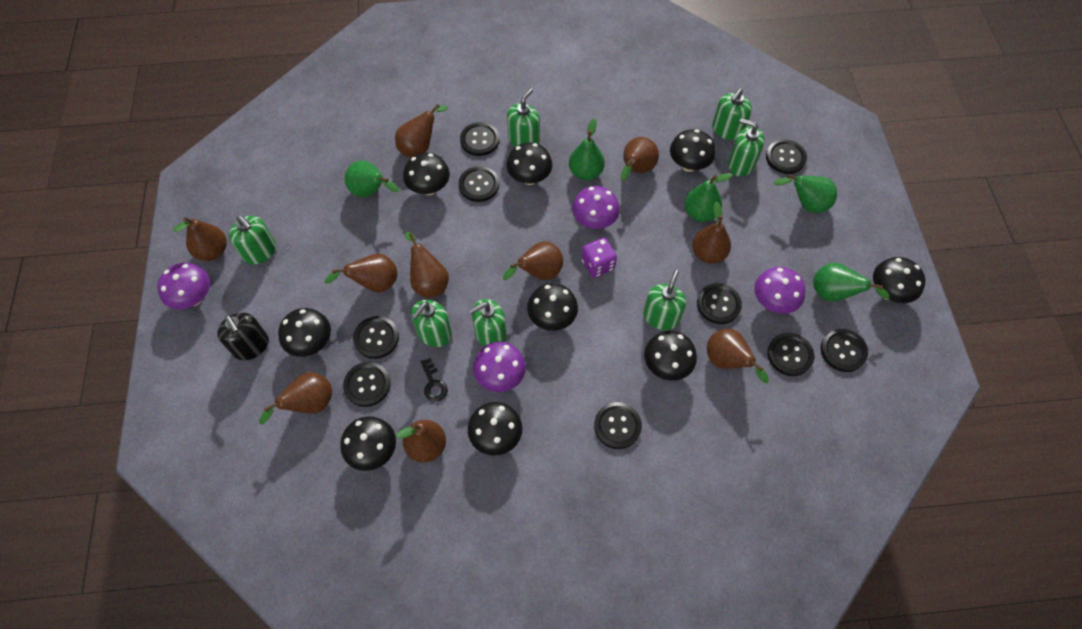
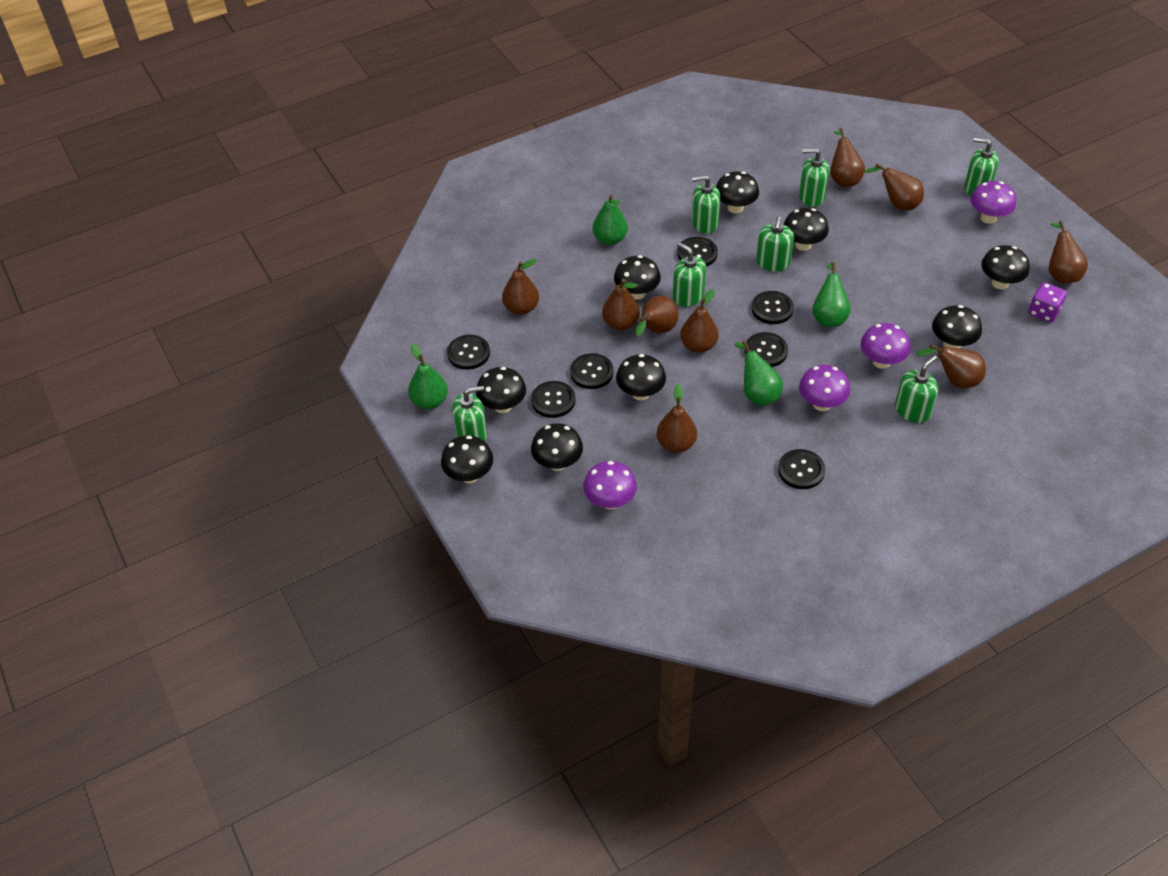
black button: [343,362,390,407] [353,316,399,359] [459,166,499,202] [460,122,499,156] [594,402,642,449] [697,283,742,324] [766,139,807,174] [767,333,814,376] [821,329,868,372] = 9 -> [447,335,490,370] [531,381,576,418] [570,353,614,389] [677,237,718,267] [745,332,788,367] [751,291,794,324] [778,449,825,489] = 7
black key: [420,358,448,402] = 1 -> none = 0
black soap dispenser: [217,313,269,360] = 1 -> none = 0
brown pear: [173,217,227,261] [259,372,332,424] [325,254,398,292] [395,104,448,158] [396,420,446,463] [405,232,449,298] [503,241,563,280] [621,137,659,181] [692,201,731,264] [707,329,769,383] = 10 -> [502,259,539,315] [602,279,640,331] [636,296,679,336] [657,384,697,453] [680,289,719,353] [830,128,865,187] [864,163,924,210] [916,345,986,388] [1049,221,1088,284] = 9
green pear: [345,161,399,198] [569,118,605,180] [685,173,732,222] [774,174,837,213] [813,263,890,302] = 5 -> [408,344,448,409] [593,194,628,245] [734,340,783,406] [812,262,851,327] = 4

